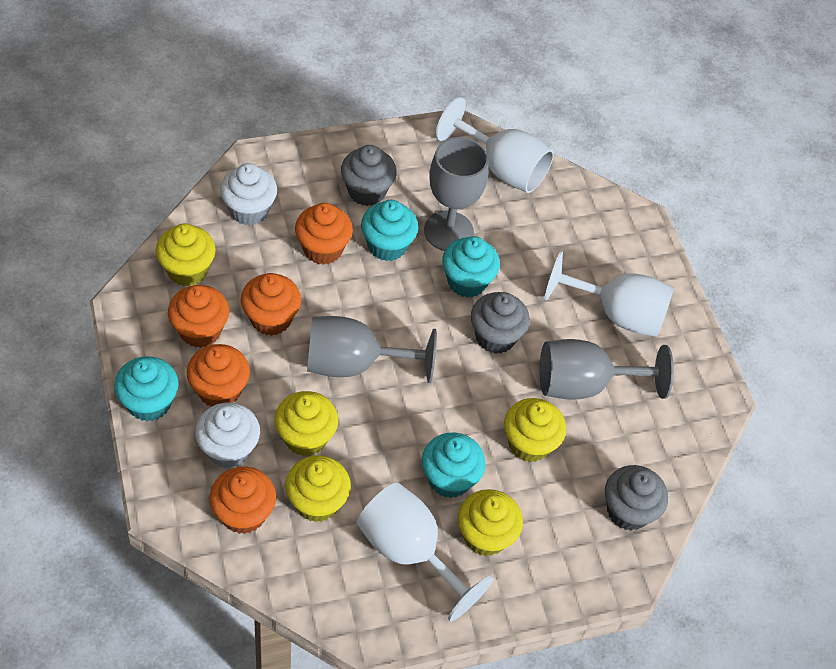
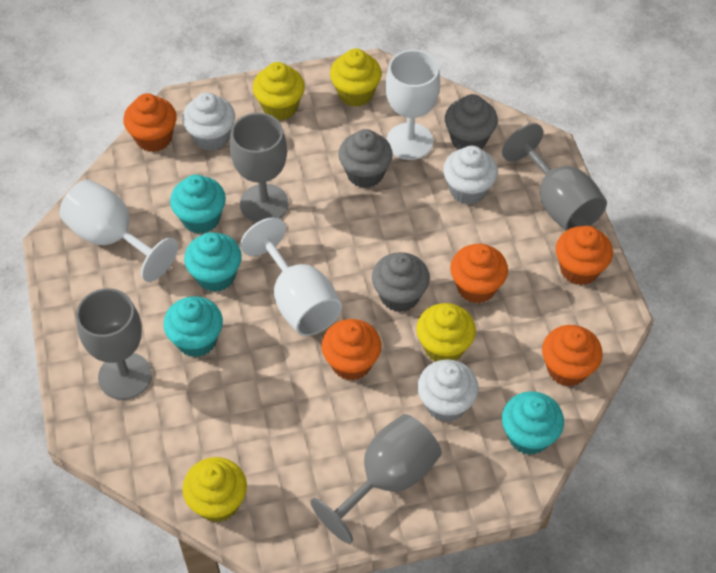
grey goblet: [307,316,437,383] [424,137,489,251] [540,339,674,400] = 3 -> [76,288,152,400] [230,113,288,223] [310,414,442,544] [502,123,607,231] = 4
white cupcake: [195,402,260,468] [220,163,277,225] = 2 -> [182,92,235,151] [417,359,479,422] [443,146,498,205] = 3
yellow cupcake: [156,223,216,286] [275,391,338,456] [285,455,351,522] [458,489,523,556] [504,398,566,462] = 5 -> [182,457,247,522] [253,62,305,120] [330,49,382,107] [416,303,476,362] = 4

